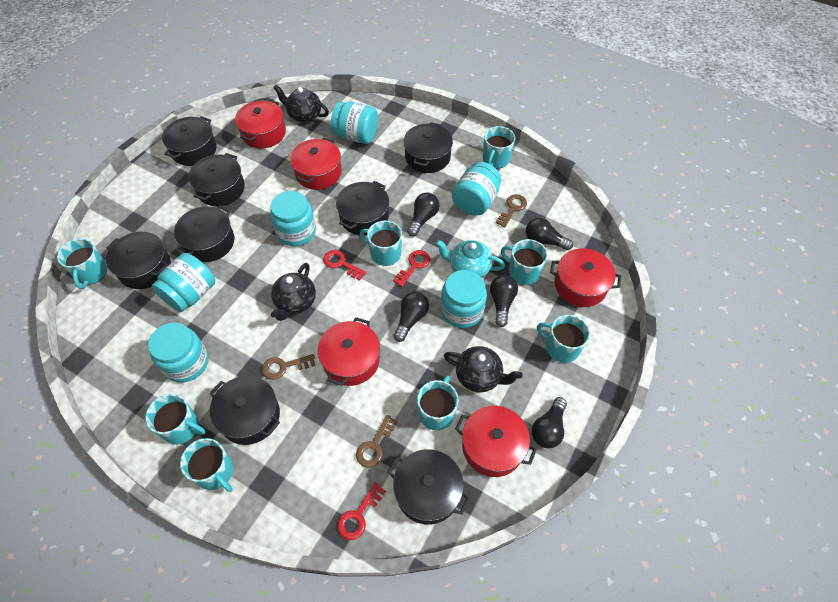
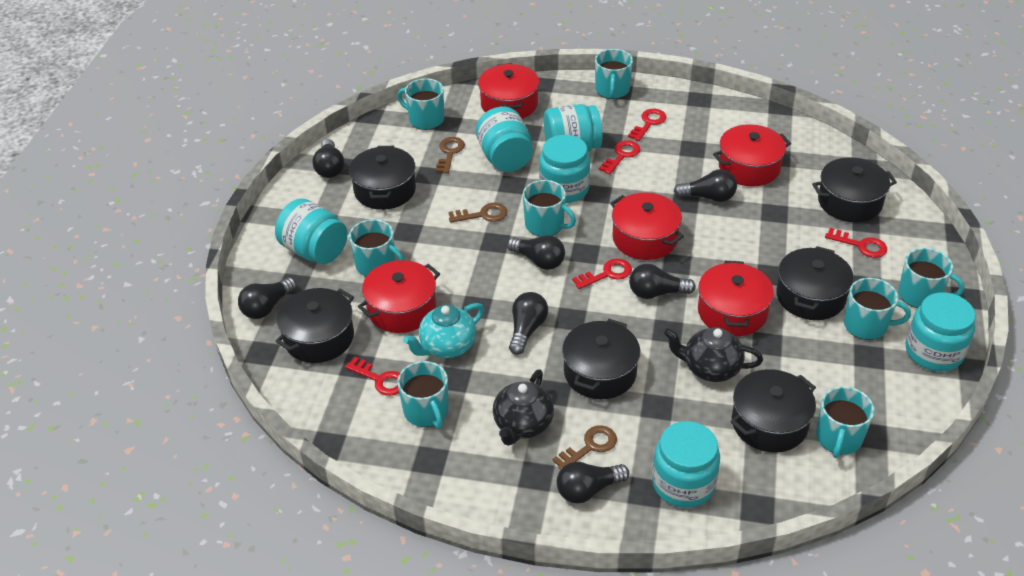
black light bulb: [393,291,429,342] [407,193,439,236] [490,275,518,327] [526,218,573,250] [532,397,567,448] = 5 -> [238,277,297,319] [313,139,344,178] [507,235,565,270] [509,292,548,355] [557,462,629,504] [629,264,696,299] [674,169,737,202] = 7
black pot: [106,232,171,289] [162,116,217,166] [174,205,234,262] [189,153,245,207] [210,376,280,445] [336,181,389,236] [388,449,470,525] [403,122,453,173] = 8 -> [275,288,354,363] [349,146,416,210] [562,319,640,399] [731,369,816,452] [776,246,854,320] [812,157,897,222] = 6
black teapot: [270,263,316,321] [273,85,329,123] [444,346,523,393] = 3 -> [493,369,554,446] [664,327,763,382] = 2
red key: [323,250,366,281] [337,483,386,540] [393,250,430,287] = 3 -> [345,357,400,396] [572,258,632,289] [599,140,640,174] [628,109,666,141] [825,228,887,258] = 5

